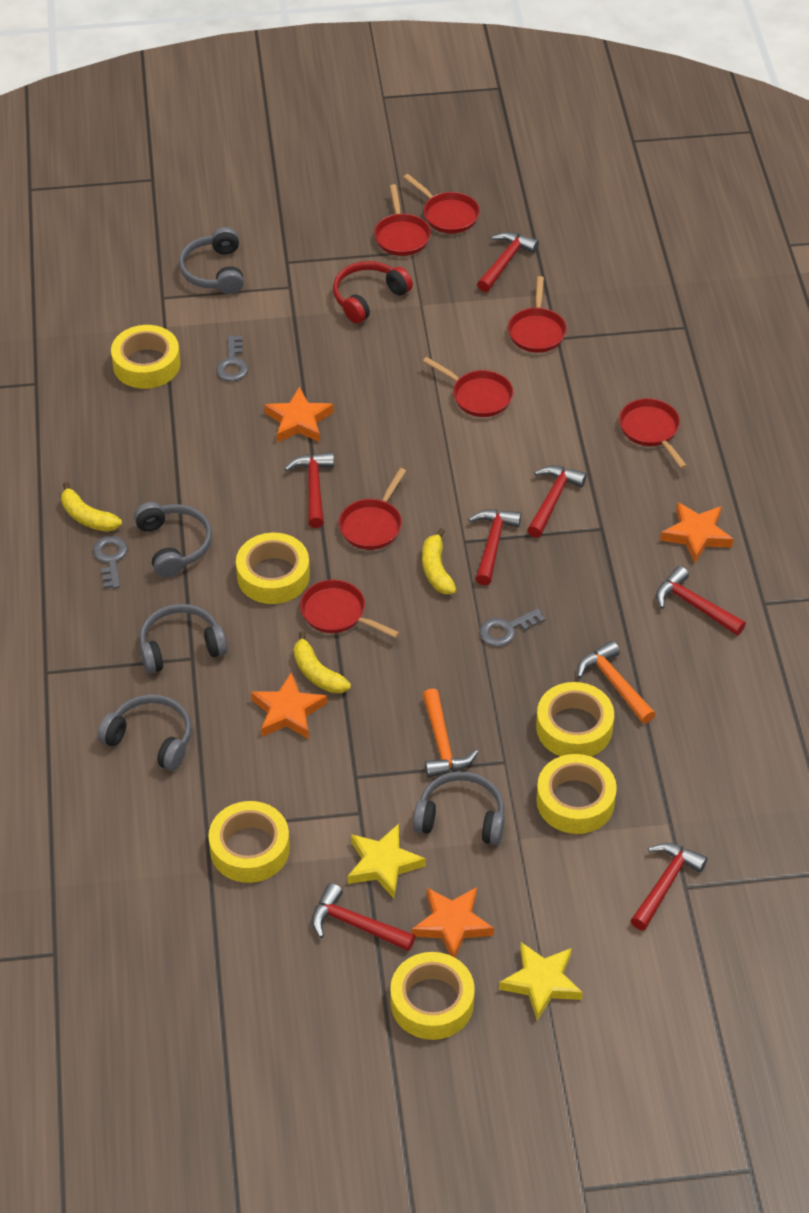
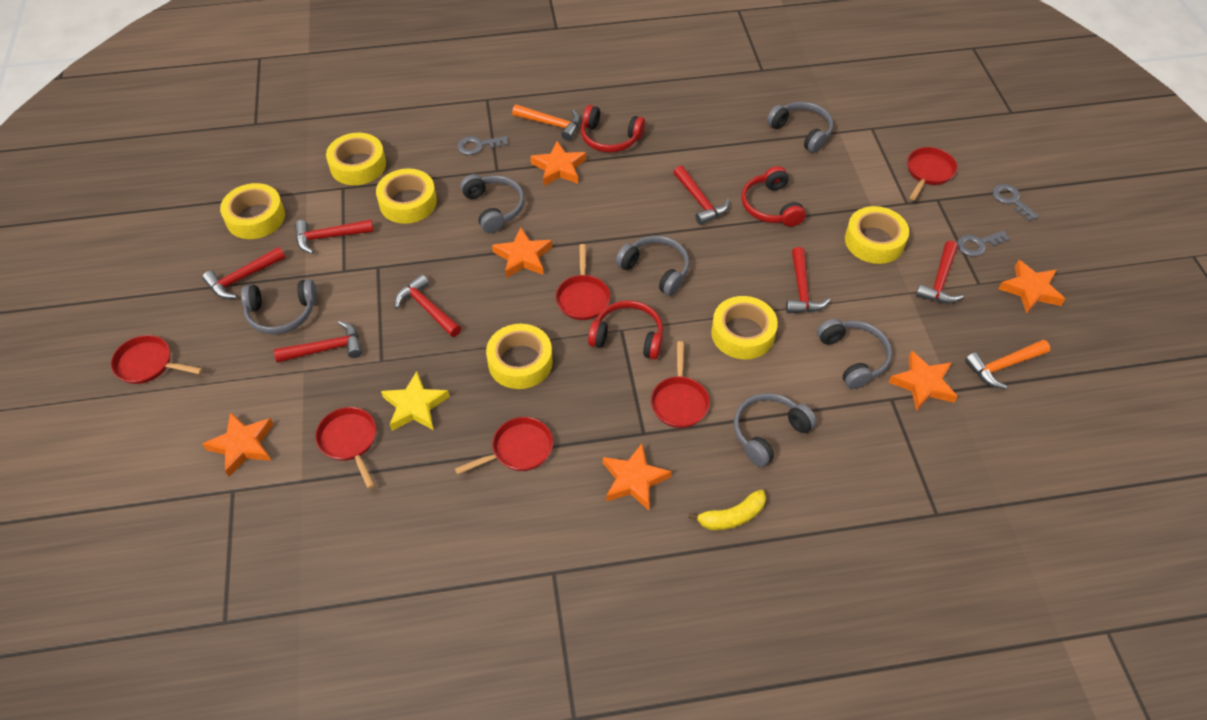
grey headphones: [98,694,192,771] [134,502,212,578] [139,604,227,674] [179,227,244,294] [413,772,505,845] = 5 -> [241,279,317,334] [460,174,524,233] [616,236,689,296] [733,393,817,467] [767,102,833,153] [817,319,892,389] = 6
orange star: [251,672,327,739] [264,387,334,443] [412,887,494,958] [660,502,734,563] = 4 -> [202,412,274,477] [492,227,552,278] [530,141,586,186] [603,444,671,510] [888,350,958,411] [998,259,1065,314] = 6
red headphones: [333,261,413,324] = 1 -> [581,105,645,152] [588,300,663,360] [741,166,806,227] = 3
red pan: [300,580,400,638] [339,468,406,550] [374,184,431,256] [403,174,480,233] [423,357,513,417] [508,276,567,353] [619,398,687,469] = 7 -> [111,335,203,384] [315,407,376,489] [455,417,553,475] [556,244,610,320] [651,341,710,428] [907,147,957,200] = 6
yellow banana: [61,482,122,532] [294,631,351,693] [422,528,456,594] = 3 -> [688,490,766,530] = 1
yellow star: [348,824,426,898] [499,942,583,1021] = 2 -> [381,371,450,431] = 1

